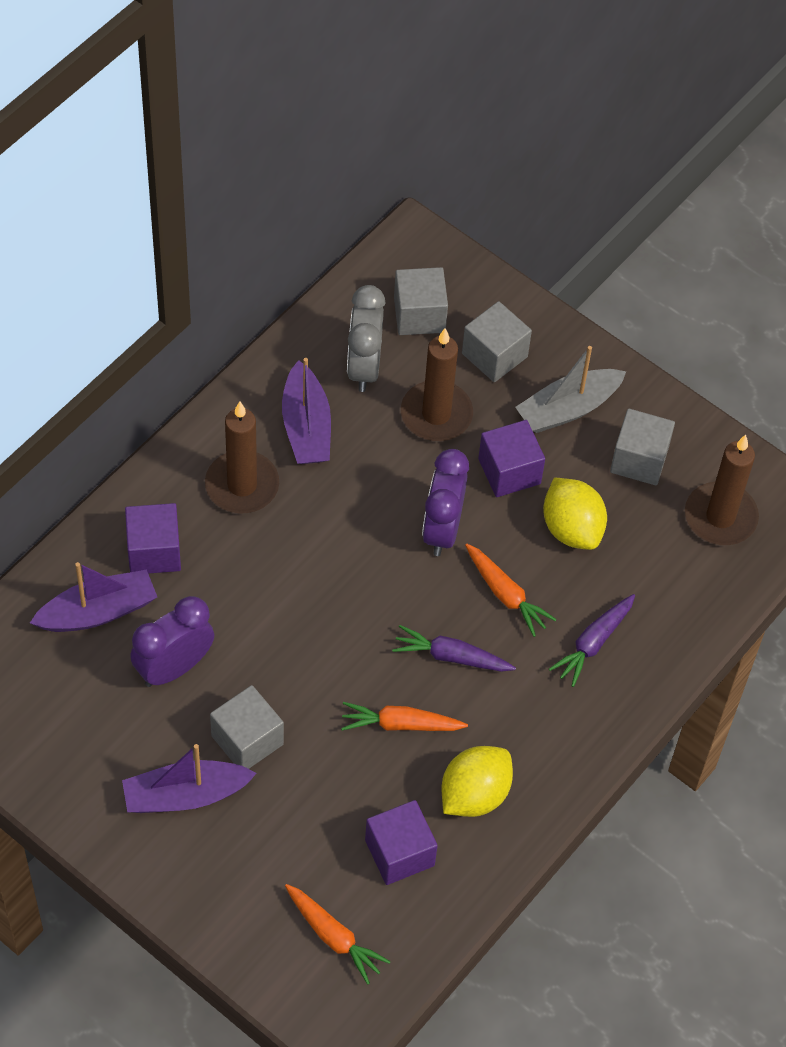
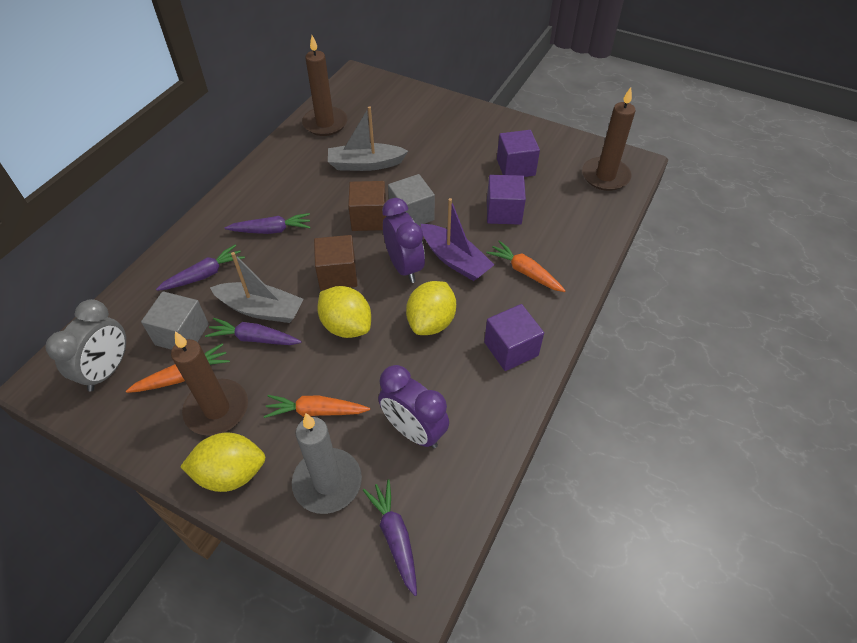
brown cube: none = 0 -> [314,235,357,290] [348,181,386,231] = 2
grey boat: [515,346,626,433] = 1 -> [210,252,304,323] [328,106,408,171] = 2
grey candle: none = 0 -> [292,413,362,514] = 1
grey cube: [210,685,284,769] [394,267,448,335] [462,301,532,382] [610,408,675,485] = 4 -> [141,291,209,350] [388,174,435,225] = 2
purple boat: [30,562,157,632] [122,744,257,813] [282,358,331,464] = 3 -> [421,198,494,281] = 1
purple carrot: [392,625,516,672] [549,594,635,687] = 2 -> [156,244,245,291] [205,318,302,345] [225,213,311,234] [363,479,417,596] = 4
yellow lemon: [442,746,513,817] [543,478,607,550] = 2 -> [180,432,266,492] [317,286,371,338] [406,281,456,335] = 3

